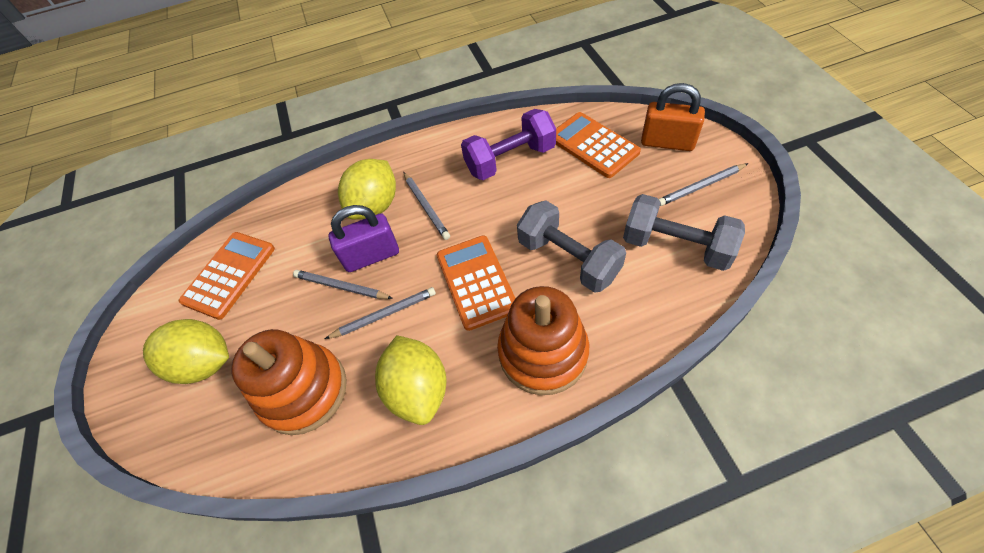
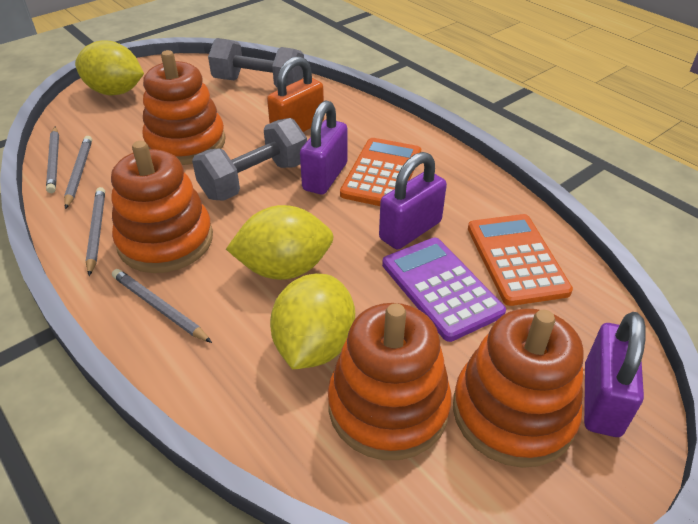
orange calculator: [179,232,275,320] [437,235,515,331] [556,112,641,178] = 3 -> [340,138,421,206] [468,214,573,306] = 2
orange stacking toy: [231,329,347,435] [497,286,589,395] = 2 -> [111,141,213,273] [143,50,226,165] [328,303,451,460] [453,308,584,468] = 4
purple calculator: none = 0 -> [382,237,506,342] = 1
purple dumbbell: [461,109,556,180] = 1 -> none = 0
purple padlock: [328,205,399,272] = 1 -> [300,100,347,194] [379,152,447,250] [584,312,646,437] = 3

